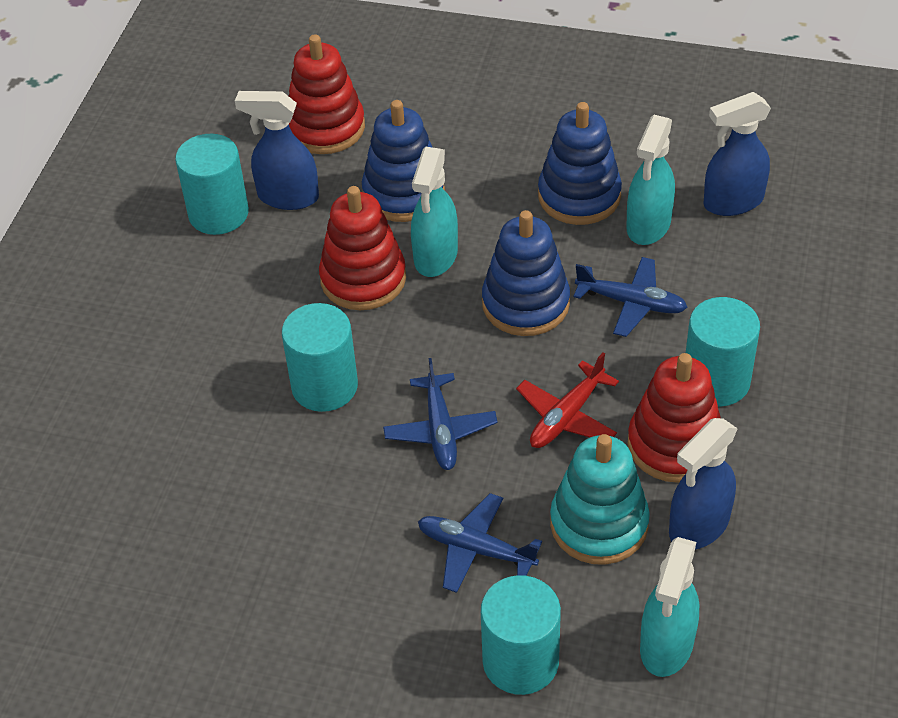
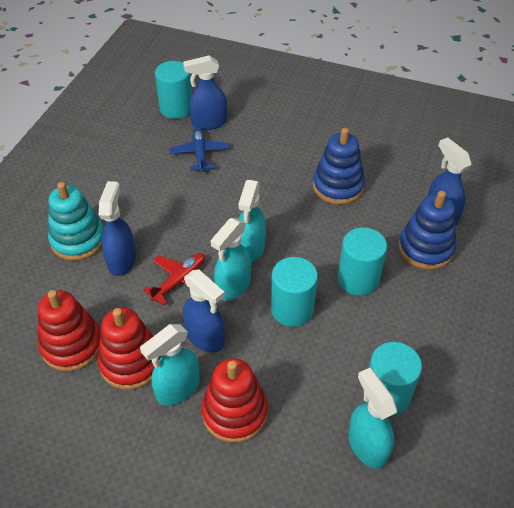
blue plane: [383,358,498,470] [418,493,542,593] [573,257,687,337] = 3 -> [170,127,230,172] = 1
blue spray bottle: [235,91,319,210] [669,418,738,549] [703,92,771,216] = 3 -> [99,181,136,276] [183,55,227,130] [183,269,225,352] [428,137,472,225] = 4
blue stacking toy: [362,100,445,222] [482,210,570,336] [538,102,622,225] = 3 -> [313,128,365,205] [399,191,456,270] = 2
turquoise spray bottle: [411,147,458,277] [626,115,675,245] [640,537,699,677] = 3 -> [140,324,200,406] [211,218,251,301] [238,180,266,262] [348,368,397,469] = 4

